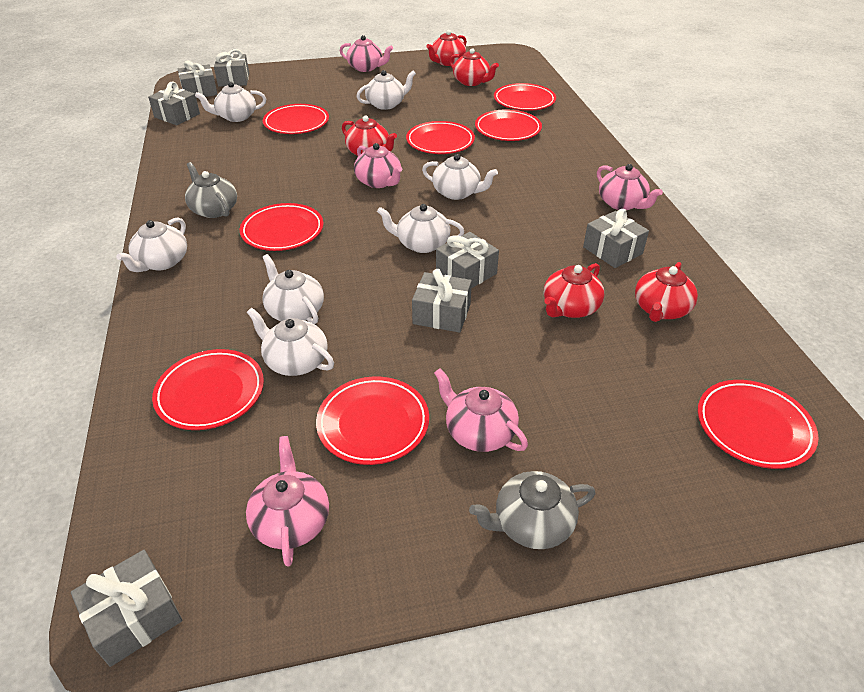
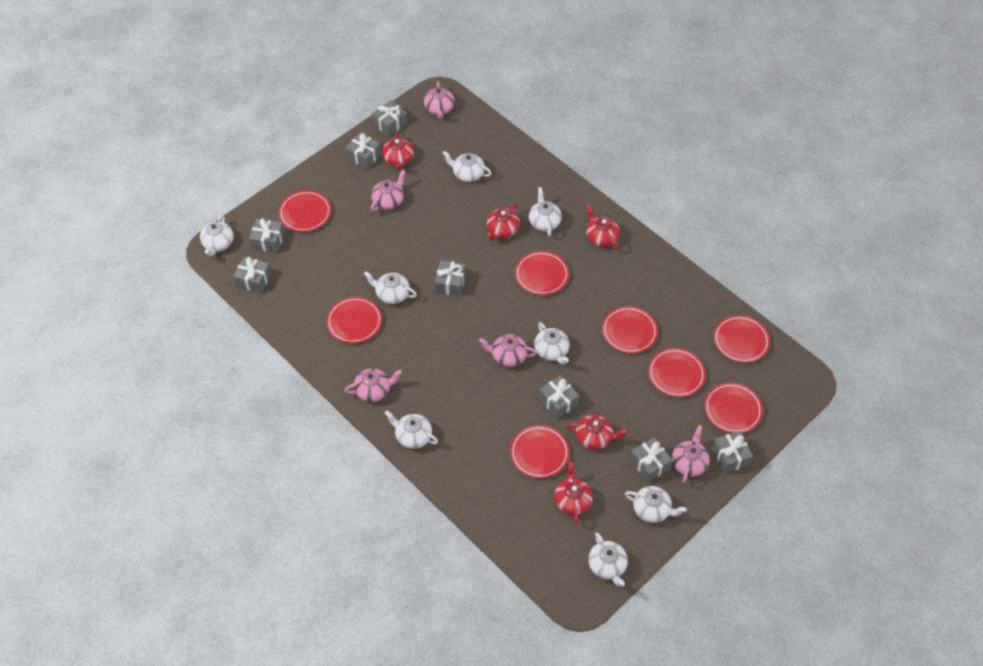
grey gift: [71,550,183,667] [148,81,200,125] [178,60,218,98] [214,49,249,87] [412,269,472,333] [436,232,499,288] [583,209,649,268] = 7 -> [233,257,272,293] [249,218,285,253] [345,133,382,169] [372,100,407,137] [435,260,466,296] [539,375,579,419] [630,437,673,482] [712,431,753,473] = 8
grey teapot: [185,162,237,218] [469,471,595,549] = 2 -> none = 0
white teapot: [116,217,187,272] [195,82,266,122] [247,308,334,376] [262,254,324,324] [356,70,416,110] [377,204,464,253] [422,154,498,200] = 7 -> [200,214,234,256] [364,271,417,304] [385,410,438,449] [442,151,492,182] [529,187,562,236] [534,322,569,365] [588,533,628,586] [625,486,687,523] = 8

